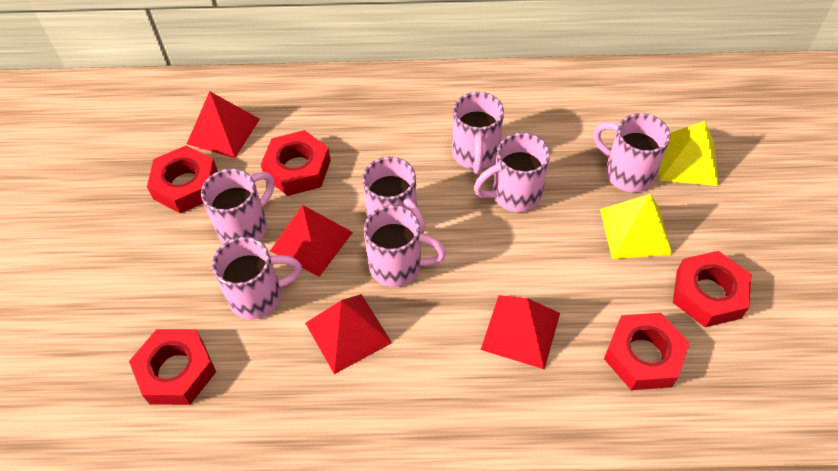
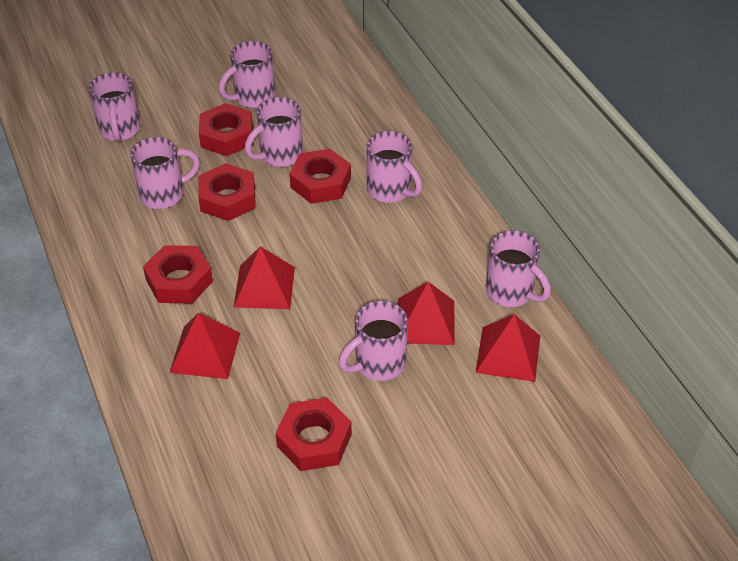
yellow pyramid: [600,194,673,259] [659,121,719,186] = 2 -> none = 0

